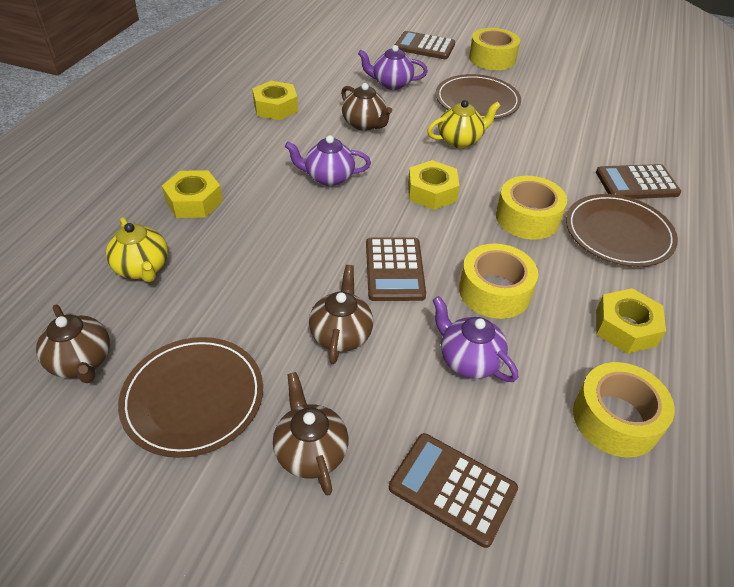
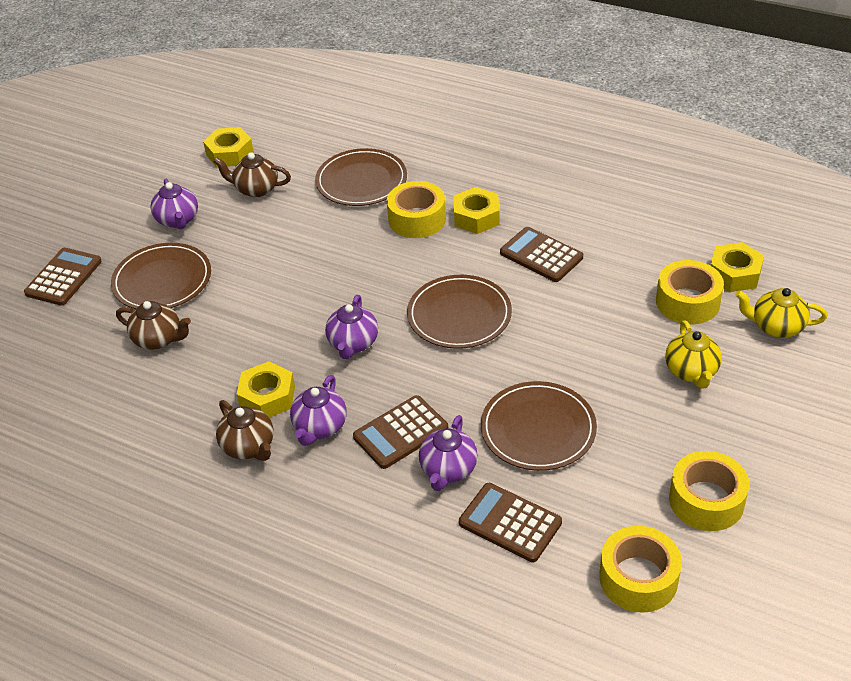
brown plate: [118,337,263,458] [435,74,521,119] [566,194,678,267] = 3 -> [111,243,211,309] [315,148,407,206] [407,275,512,349] [481,381,597,471] = 4
brown teapot: [36,305,110,383] [273,372,348,496] [309,265,373,364] [341,83,392,131] = 4 -> [116,301,191,349] [213,152,291,197] [216,400,274,461] = 3
purple teapot: [285,135,371,186] [358,45,428,90] [433,296,518,382] = 3 -> [150,179,198,229] [290,375,347,446] [325,295,378,359] [419,415,478,491] = 4

